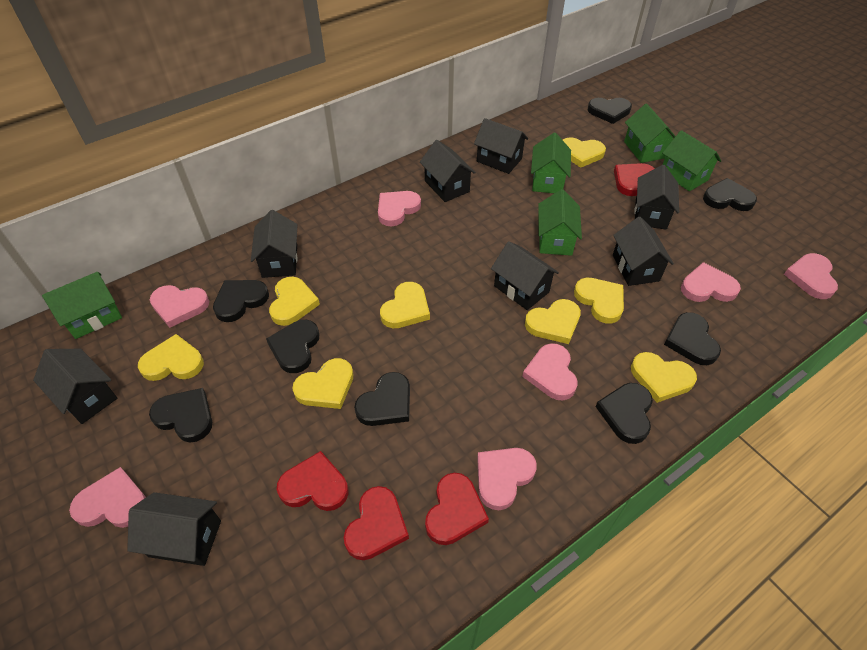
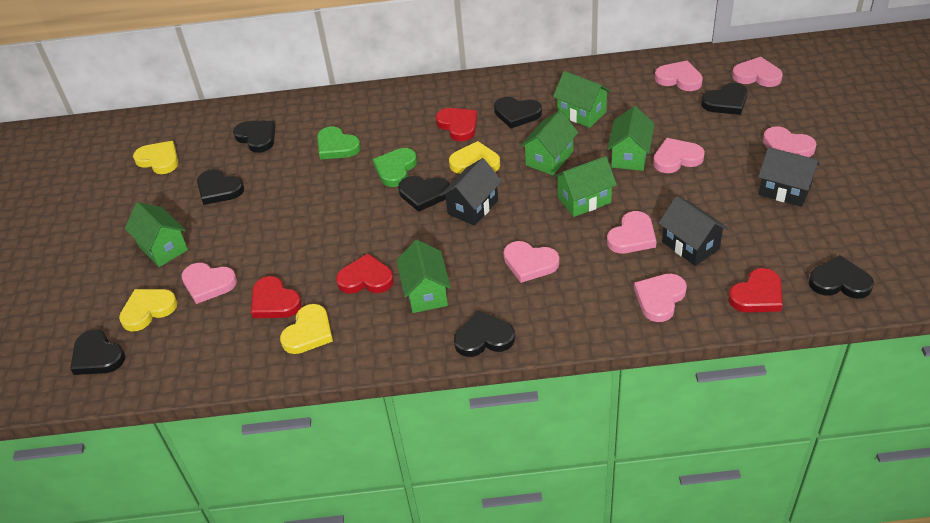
black house: [33,349,117,424] [127,492,221,566] [251,210,298,278] [420,140,476,202] [474,118,528,174] [491,241,559,310] [613,217,674,286] [634,165,679,230] = 8 -> [440,158,502,226] [659,196,728,266] [758,147,820,207] = 3
green heart: none = 0 -> [317,126,361,159] [373,148,417,187] = 2
green house: [42,272,122,339] [531,132,571,193] [538,189,582,256] [624,103,676,163] [662,130,721,191] = 5 -> [125,202,188,267] [396,240,451,313] [520,110,578,175] [553,71,611,128] [553,156,617,217] [607,106,655,171] = 6
pink heart: [69,467,146,528] [150,285,209,328] [378,191,421,227] [477,448,537,510] [522,343,577,401] [681,262,741,302] [784,253,838,299] = 7 -> [181,263,237,304] [504,241,559,283] [607,211,657,253] [634,274,687,322] [653,138,705,173] [655,61,703,91] [732,57,783,87] [763,126,817,157] = 8
yellow heart: [138,334,204,381] [269,277,320,326] [292,358,354,409] [380,282,430,328] [525,299,581,344] [563,138,606,168] [574,278,624,324] [631,352,697,403] = 8 -> [119,289,177,332] [133,141,178,174] [280,304,333,354] [449,141,500,174] = 4

